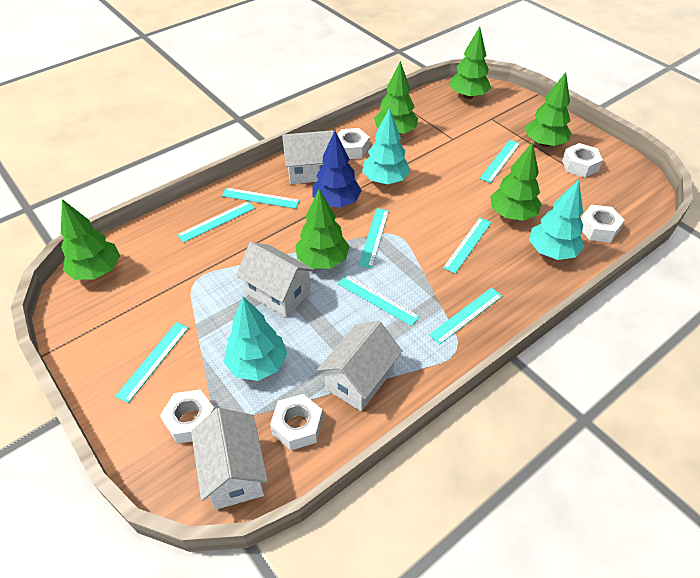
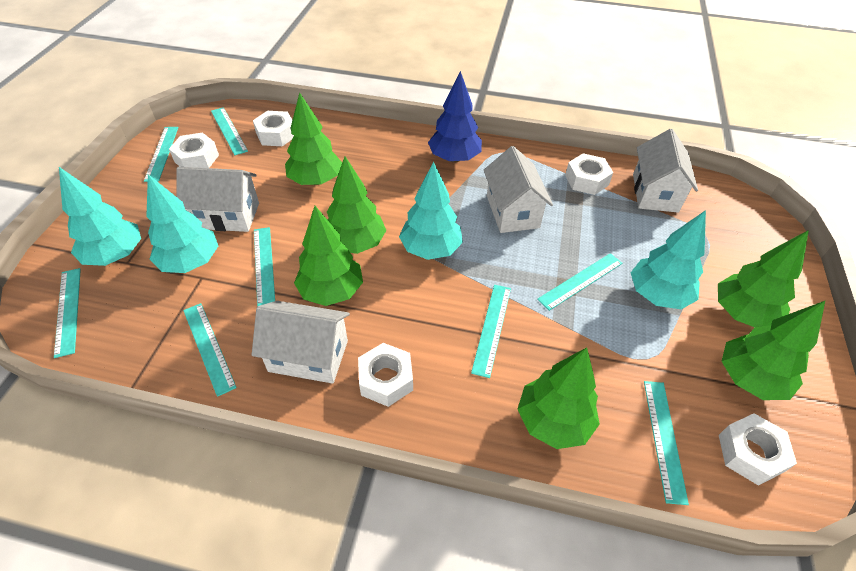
turquoise tree: [224,296,287,381] [362,108,410,184] [529,180,584,260] = 3 -> [59,167,141,266] [146,174,218,273] [399,162,463,260] [631,210,706,309] = 4

